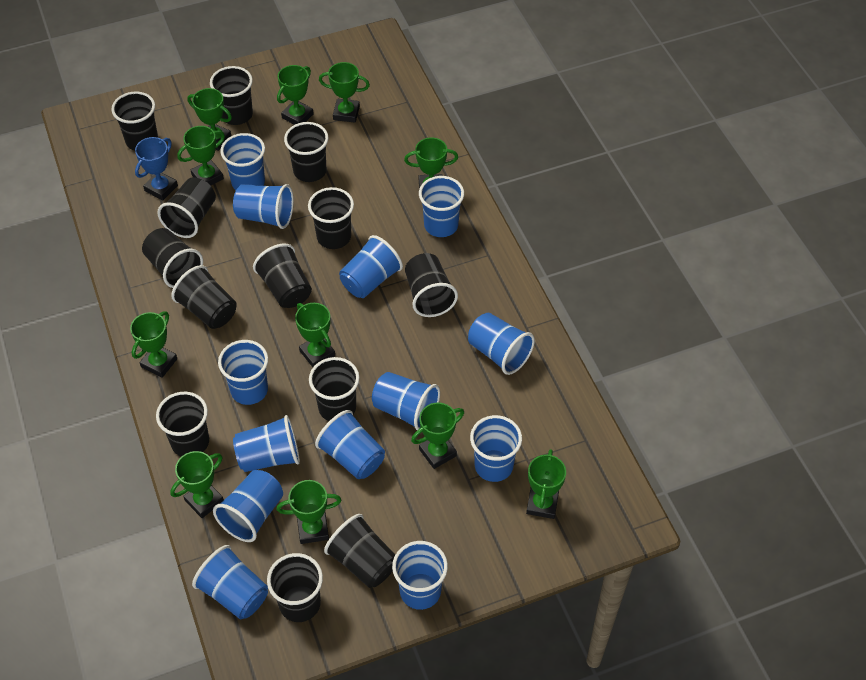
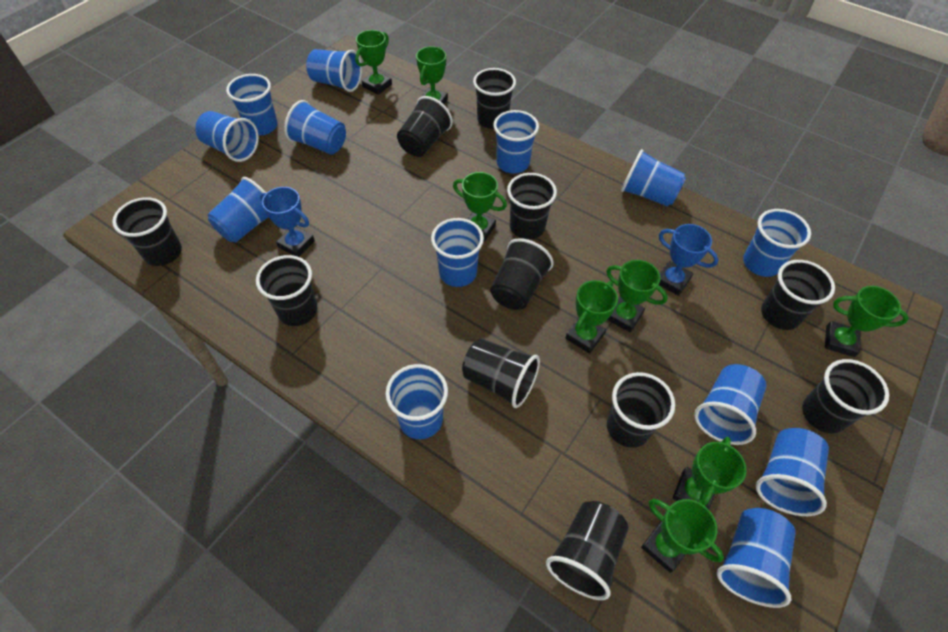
black cup: [111,92,158,150] [142,228,203,288] [156,392,209,457] [157,177,216,238] [171,265,237,329] [210,66,253,125] [253,243,312,308] [267,553,323,622] [284,122,328,182] [308,187,354,249] [309,357,359,421] [324,514,395,588] [405,253,458,317] = 13 -> [112,197,182,266] [256,255,317,326] [397,96,453,157] [462,339,540,408] [473,68,516,129] [490,238,554,310] [507,173,557,239] [546,501,629,600] [607,372,675,448] [761,260,835,330] [802,359,889,433] = 11
blue trophy: [135,137,178,201] = 1 -> [260,187,315,257] [659,224,719,296] = 2
green trophy: [130,311,177,378] [170,451,224,518] [177,126,225,186] [188,88,232,151] [277,65,314,125] [277,480,342,544] [295,303,335,367] [319,62,370,123] [404,137,458,189] [411,403,464,469] [526,449,566,519] = 11 -> [355,30,392,95] [416,46,448,104] [453,172,507,242] [566,280,618,353] [606,260,668,332] [641,499,724,573] [672,437,747,509] [825,286,909,357] = 8

